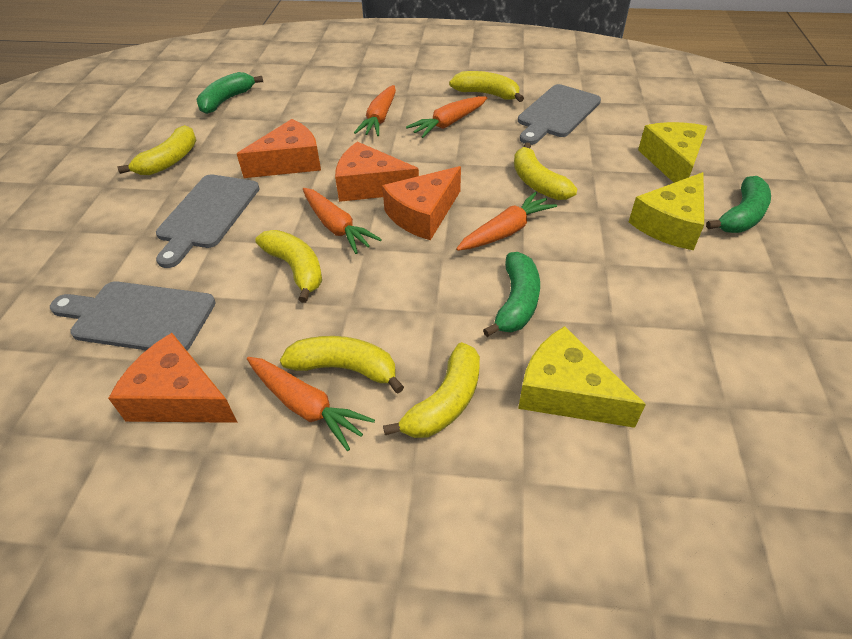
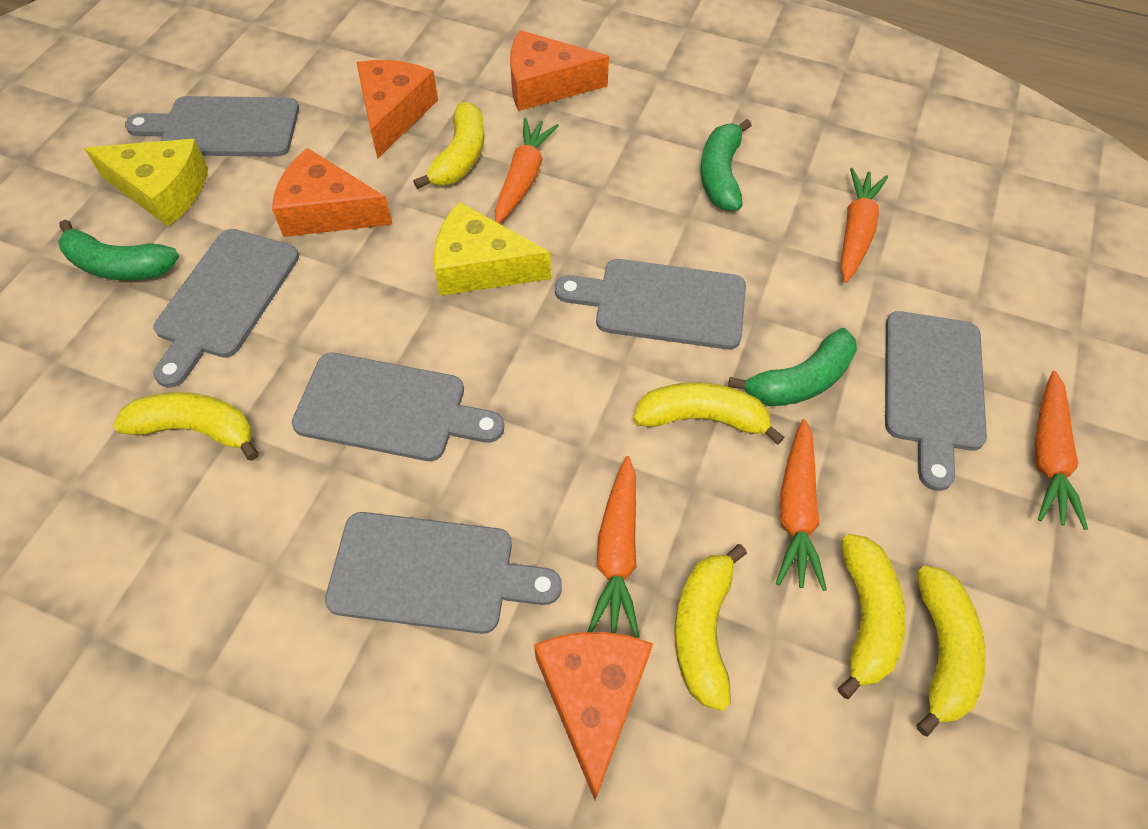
grey cutting board: [50,282,215,351] [156,174,259,268] [518,84,601,145] = 3 -> [125,96,299,157] [154,229,299,388] [292,353,504,461] [325,512,562,634] [555,259,746,349] [885,311,987,491] = 6
yellow cheese: [518,326,646,428] [629,172,704,250] [638,122,708,183] = 3 -> [84,139,208,227] [434,202,551,296] = 2

